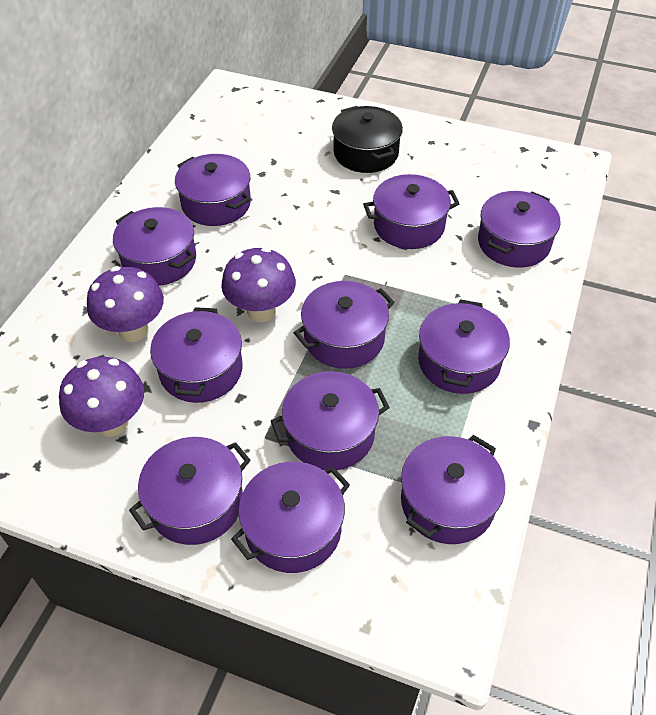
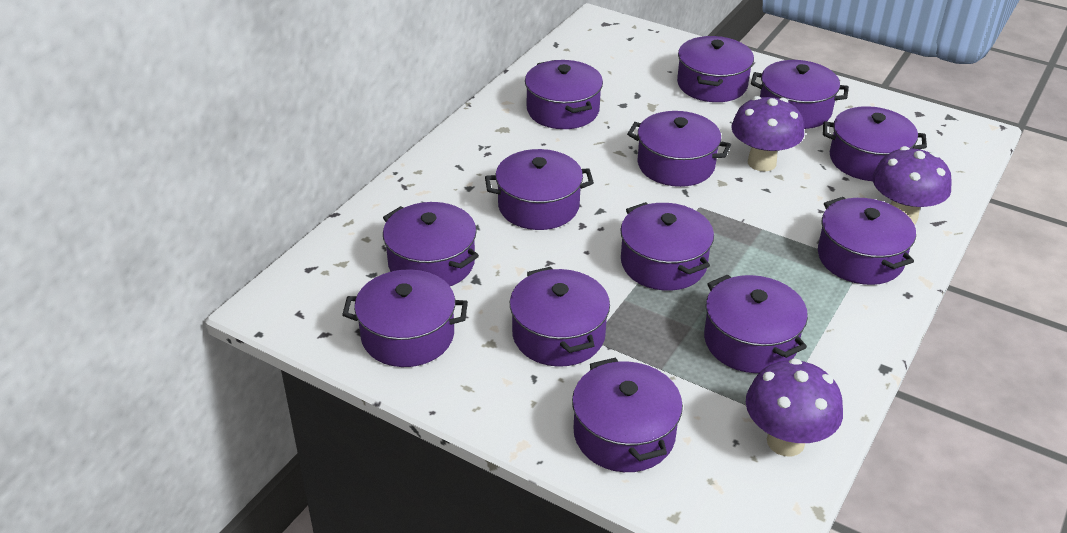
black pot: [332,106,403,173] = 1 -> none = 0
purple pot: [113,207,196,286] [129,437,251,545] [150,307,243,403] [175,154,251,226] [231,462,350,573] [271,371,390,470] [294,281,395,369] [363,174,459,249] [401,435,505,544] [418,299,510,394] [478,191,561,268] = 11 -> [342,269,468,367] [383,202,479,286] [485,149,594,230] [510,267,610,367] [525,60,603,129] [572,358,683,472] [620,202,714,291] [627,111,731,187] [677,36,754,102] [704,274,808,373] [751,60,849,129] [818,197,916,285] [823,106,927,181] = 13

